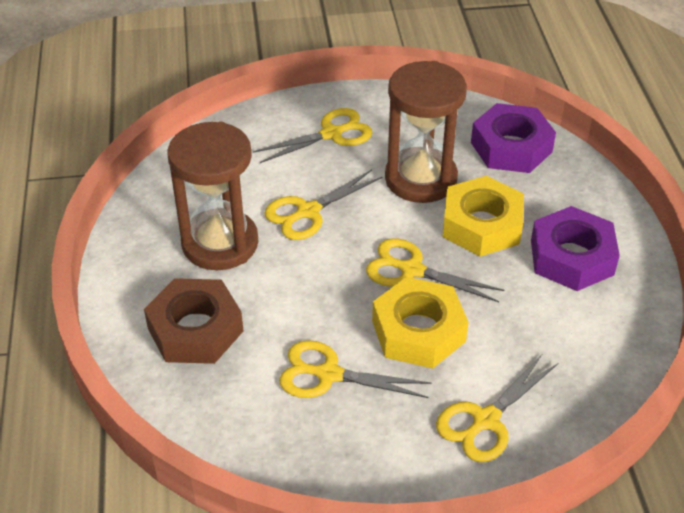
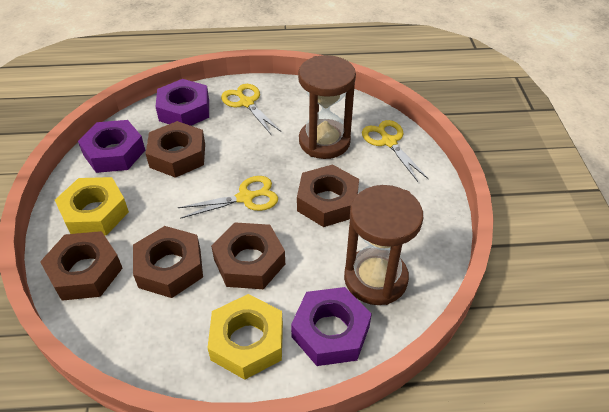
brown nut: [144,278,243,364] = 1 -> [40,231,122,301] [133,226,203,298] [145,121,205,178] [211,222,285,289] [297,164,359,227] = 5
purple nut: [471,103,556,173] [531,206,620,291] = 2 -> [78,120,145,173] [156,79,209,126] [291,287,372,366] = 3
yellow scissors: [253,108,372,163] [264,169,382,240] [279,340,431,398] [366,239,504,302] [436,354,558,462] = 5 -> [177,176,278,219] [221,84,282,134] [362,120,429,182] = 3

